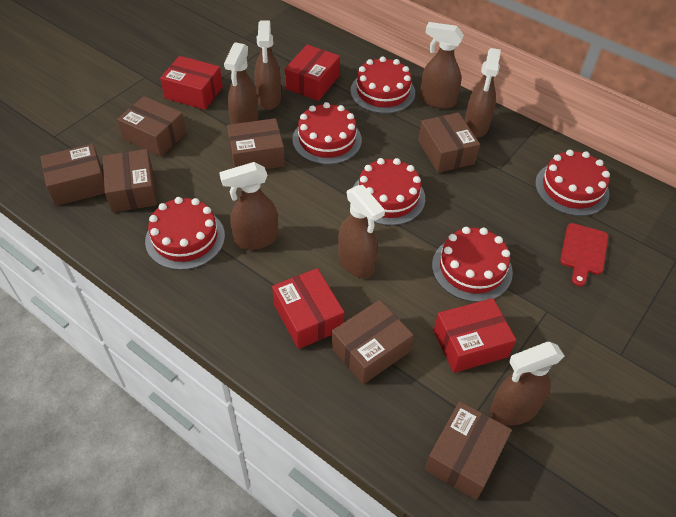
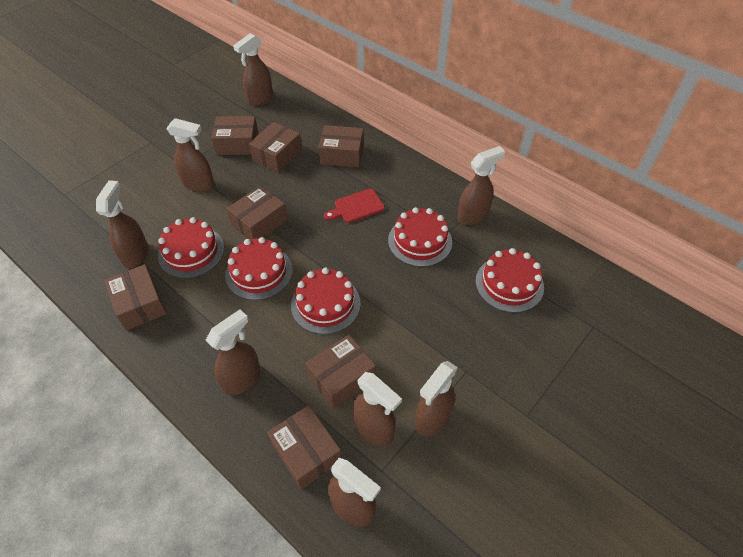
brown spray bottle: [219,162,278,250] [224,42,258,124] [254,21,281,110] [338,185,385,278] [420,22,464,109] [465,48,501,138] [490,342,564,426] = 7 -> [96,180,149,268] [166,118,214,192] [206,309,261,395] [233,33,273,106] [328,458,381,527] [353,372,402,446] [415,361,458,436] [457,146,505,225] = 8
red box: [160,56,223,110] [272,268,344,349] [285,45,340,101] [434,298,516,373] = 4 -> none = 0
red cake: [145,197,225,270] [292,102,362,165] [351,56,415,114] [353,158,425,226] [432,227,513,302] [535,150,610,216] = 6 -> [158,217,224,278] [225,237,293,300] [291,268,361,334] [388,207,452,267] [476,248,544,313] = 5

